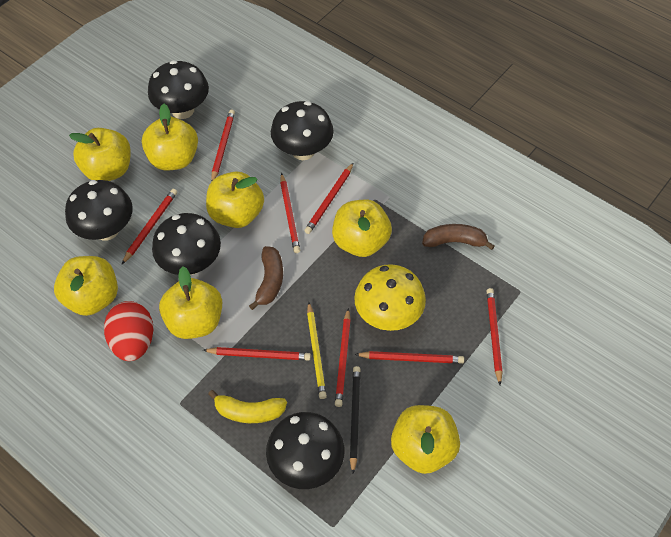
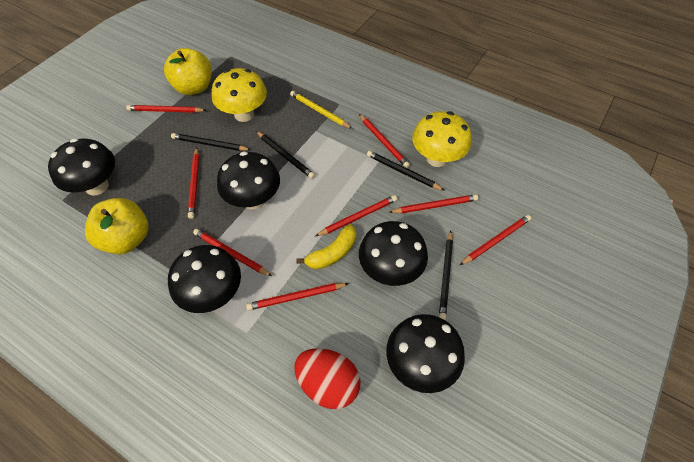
black pencil: [350,366,361,474] = 1 -> [171,133,251,151] [256,131,315,179] [367,151,445,191] [439,230,453,320] = 4
brown banana: [249,246,283,310] [422,224,495,250] = 2 -> none = 0
yellow apple: [54,256,118,316] [69,128,131,181] [142,103,198,170] [159,266,222,339] [206,172,264,228] [332,200,392,257] [391,405,460,474] = 7 -> [85,198,149,254] [164,48,212,95] = 2
yellow mushroom: [354,264,426,331] = 1 -> [212,68,267,122] [412,111,472,167] = 2

